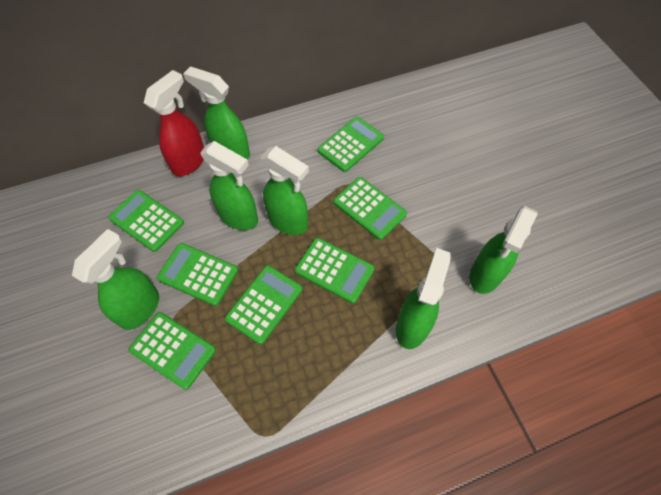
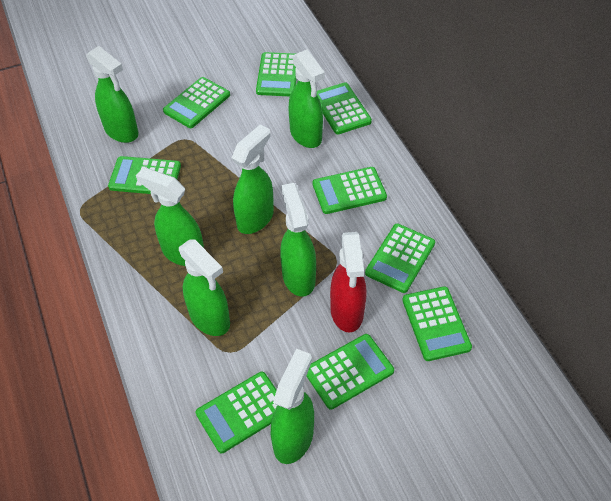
green calculator: [108,190,184,252] [128,312,216,390] [157,243,238,306] [225,265,303,345] [295,238,375,304] [318,117,384,172] [333,177,407,240] = 7 -> [108,156,181,194] [163,77,230,128] [196,372,277,453] [256,52,297,96] [306,334,394,410] [313,167,387,214] [317,82,372,134] [365,224,435,293] [402,286,472,361] = 9
green spray bottle: [72,229,159,330] [183,66,250,160] [200,141,258,230] [261,146,309,235] [396,248,452,349] [470,206,538,294] = 6 -> [86,46,139,143] [136,167,204,266] [179,239,230,336] [232,125,274,234] [271,349,314,464] [280,183,316,297] [289,50,325,148] = 7

